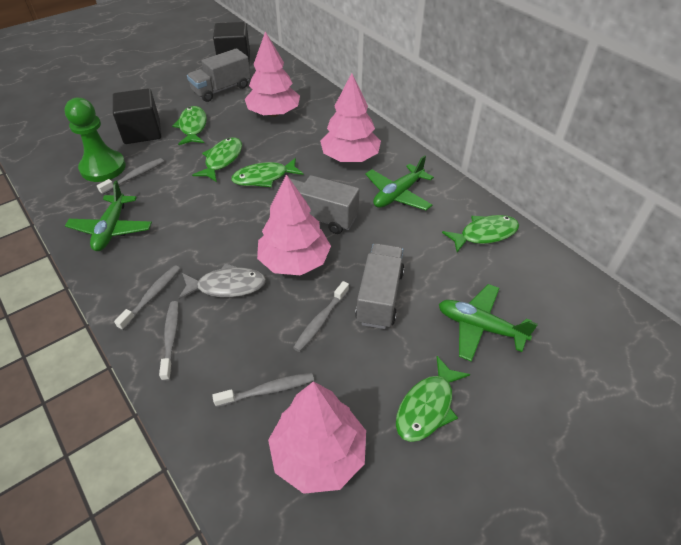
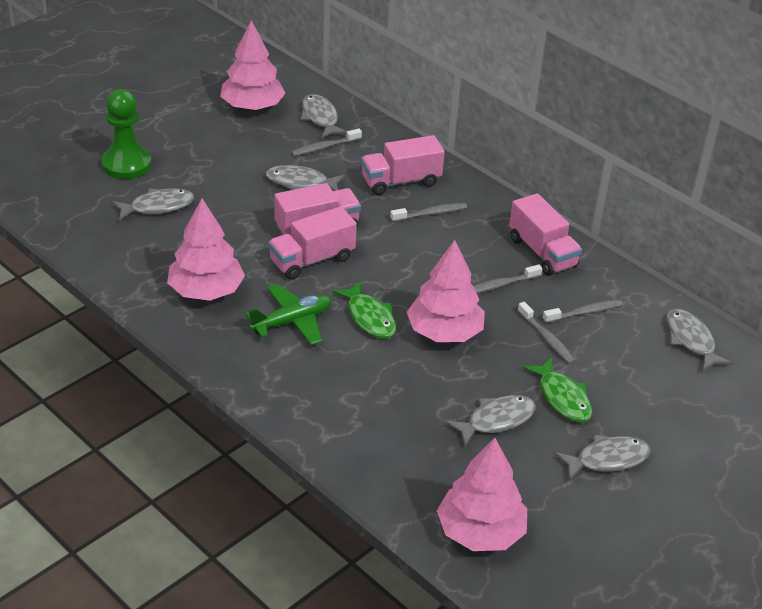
black cube: [113,88,161,144] [213,22,250,64] = 2 -> none = 0
green fish: [172,106,207,145] [192,137,242,182] [231,158,304,187] [396,356,470,442] [442,215,519,253] = 5 -> [332,281,396,339] [522,357,592,422] = 2
green plane: [65,181,152,251] [365,155,434,210] [439,284,538,362] = 3 -> [245,284,332,345] = 1
grey fish: [178,263,266,299] = 1 -> [112,188,194,221] [266,165,345,191] [300,94,347,138] [445,395,536,446] [554,434,651,481] [666,309,733,372] = 6
grey truck: [187,48,251,102] [290,175,359,234] [355,243,404,329] = 3 -> none = 0
pink truck: none = 0 -> [268,206,357,280] [274,183,361,235] [361,135,445,195] [509,193,582,276] = 4

